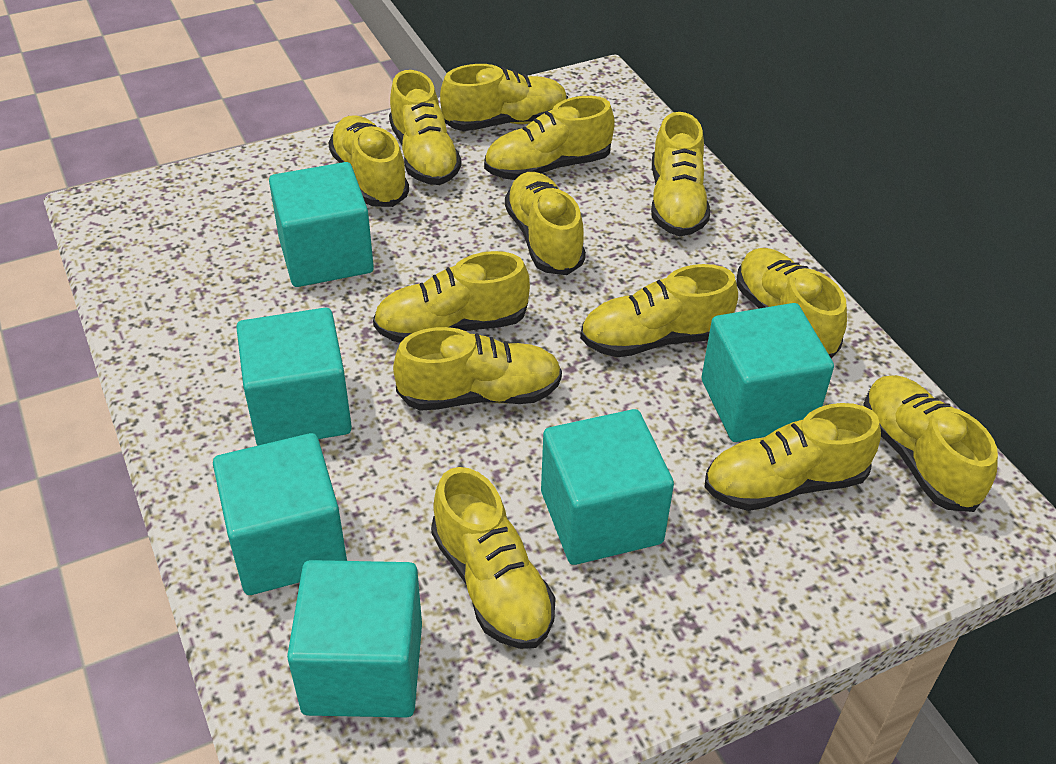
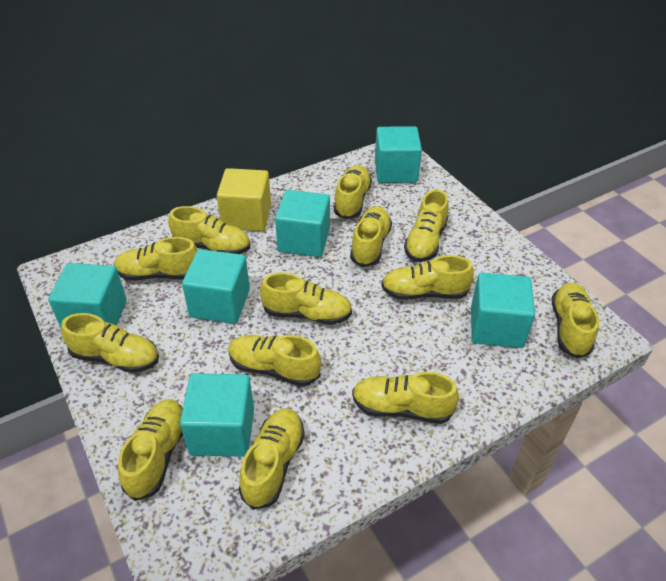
yellow cube: none = 0 -> [217,168,271,231] = 1

